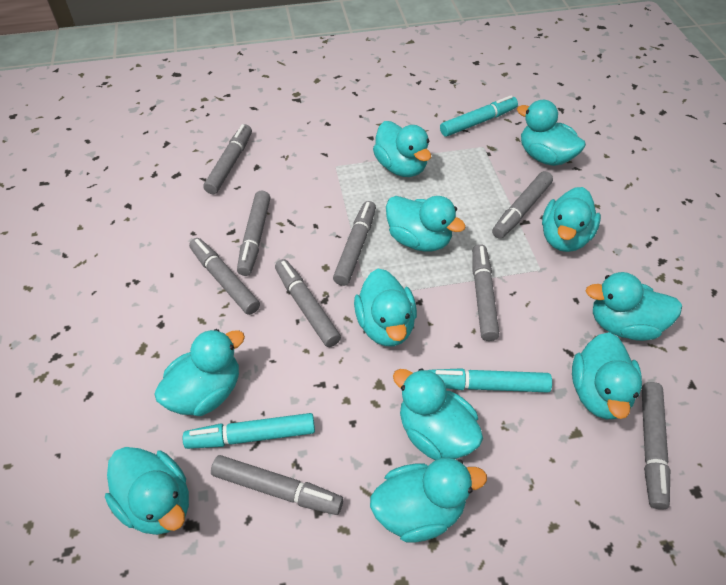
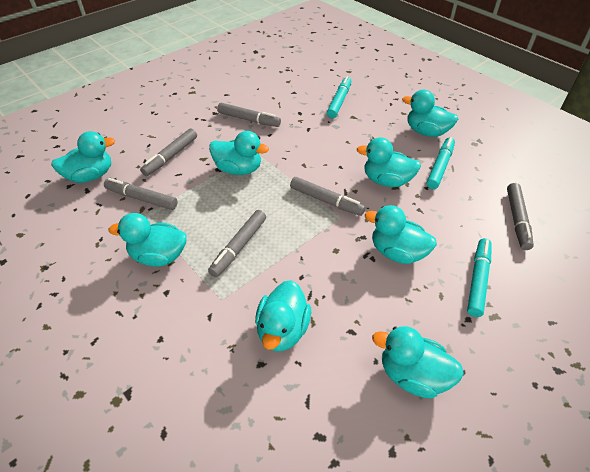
grey marker: [189,238,260,315] [203,124,252,194] [211,455,343,515] [237,191,271,276] [275,259,341,347] [333,201,376,286] [472,244,499,341] [492,171,553,239] [641,382,670,510] = 9 -> [104,178,177,210] [140,129,197,176] [208,210,266,277] [217,103,281,127] [290,177,365,216] [507,183,534,250] = 6
turquoise duck: [105,447,189,535] [154,329,245,416] [354,269,417,346] [370,458,487,543] [373,121,431,177] [386,196,466,252] [393,368,483,460] [517,100,586,166] [542,187,601,252] [572,332,642,419] [586,272,682,341] = 11 -> [51,131,115,183] [109,213,187,267] [209,131,269,175] [255,280,311,351] [357,137,421,187] [365,205,437,264] [372,326,464,399] [402,90,458,137] = 8

